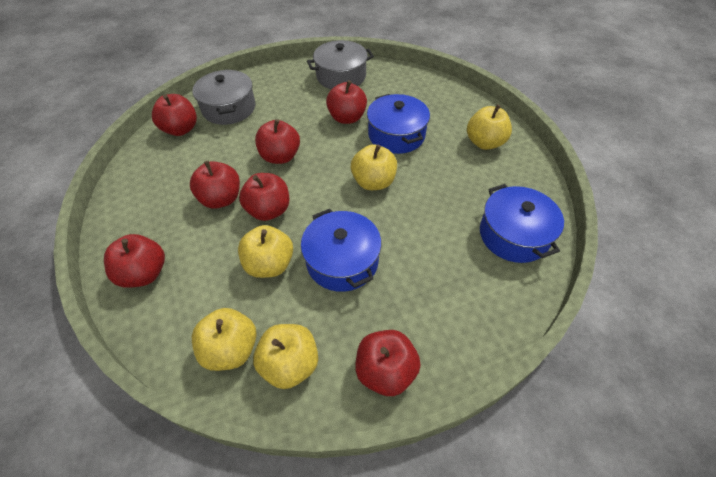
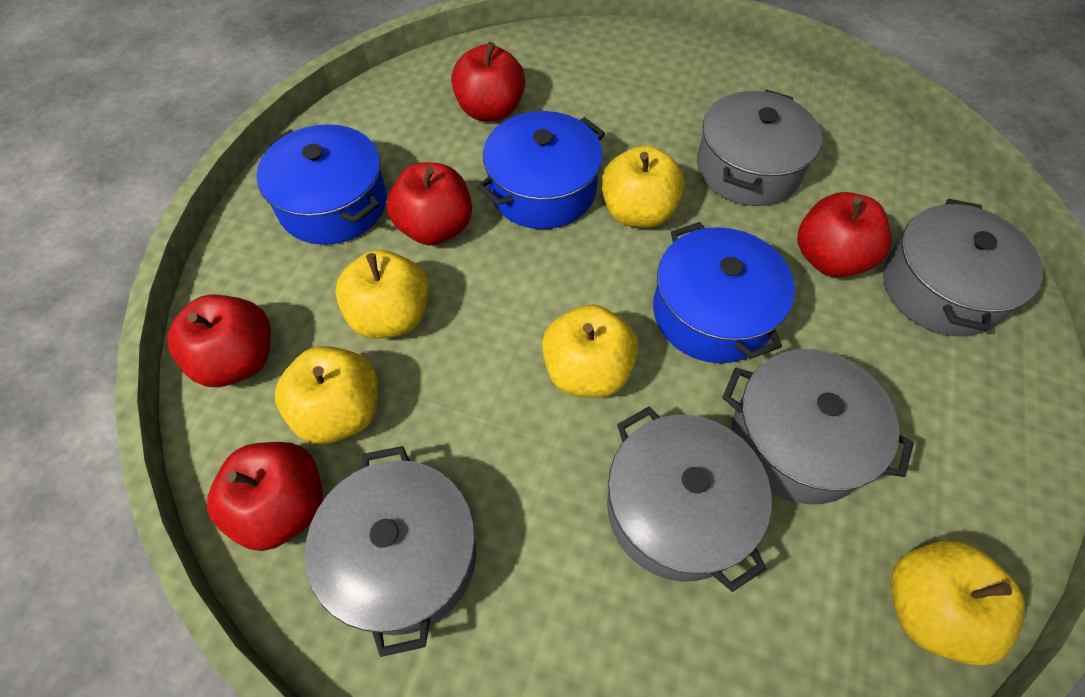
grey pot: [192,69,255,125] [307,40,374,89] = 2 -> [305,446,476,657] [607,407,772,592] [697,89,822,206] [722,349,914,504] [883,199,1043,336] = 5
red apple: [104,234,165,288] [152,94,197,136] [190,161,240,209] [239,173,289,221] [255,119,300,164] [326,80,367,124] [355,330,421,396] = 7 -> [167,294,271,387] [207,442,323,551] [387,162,472,246] [451,42,526,121] [797,192,891,277] = 5

